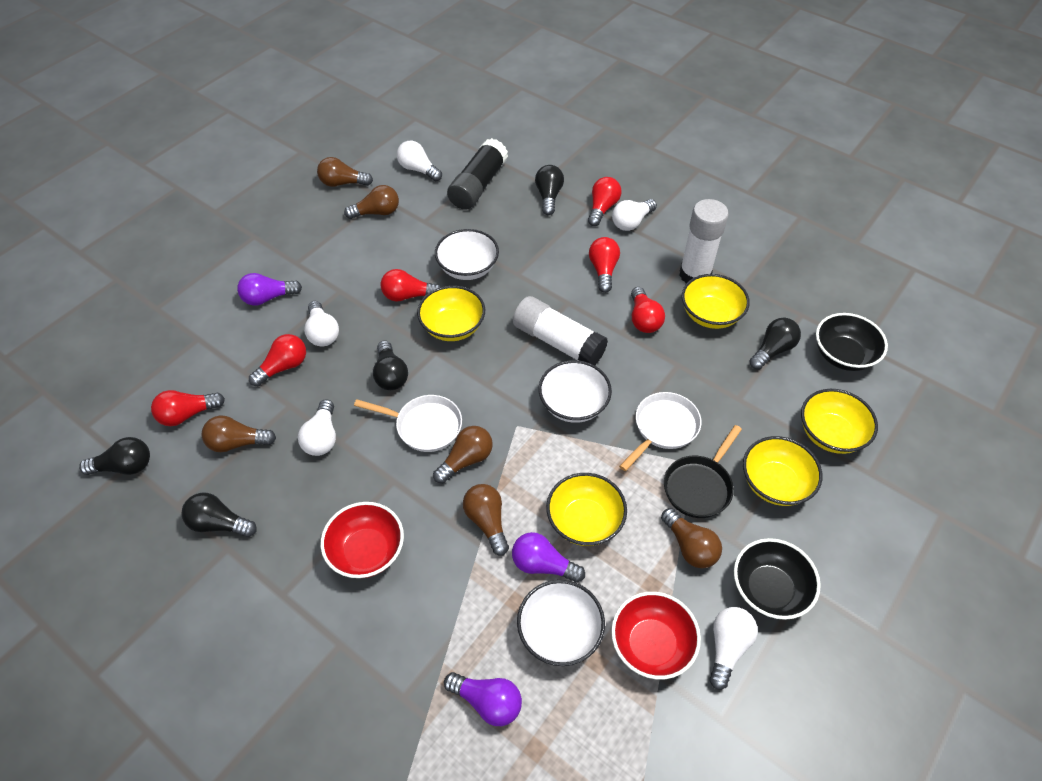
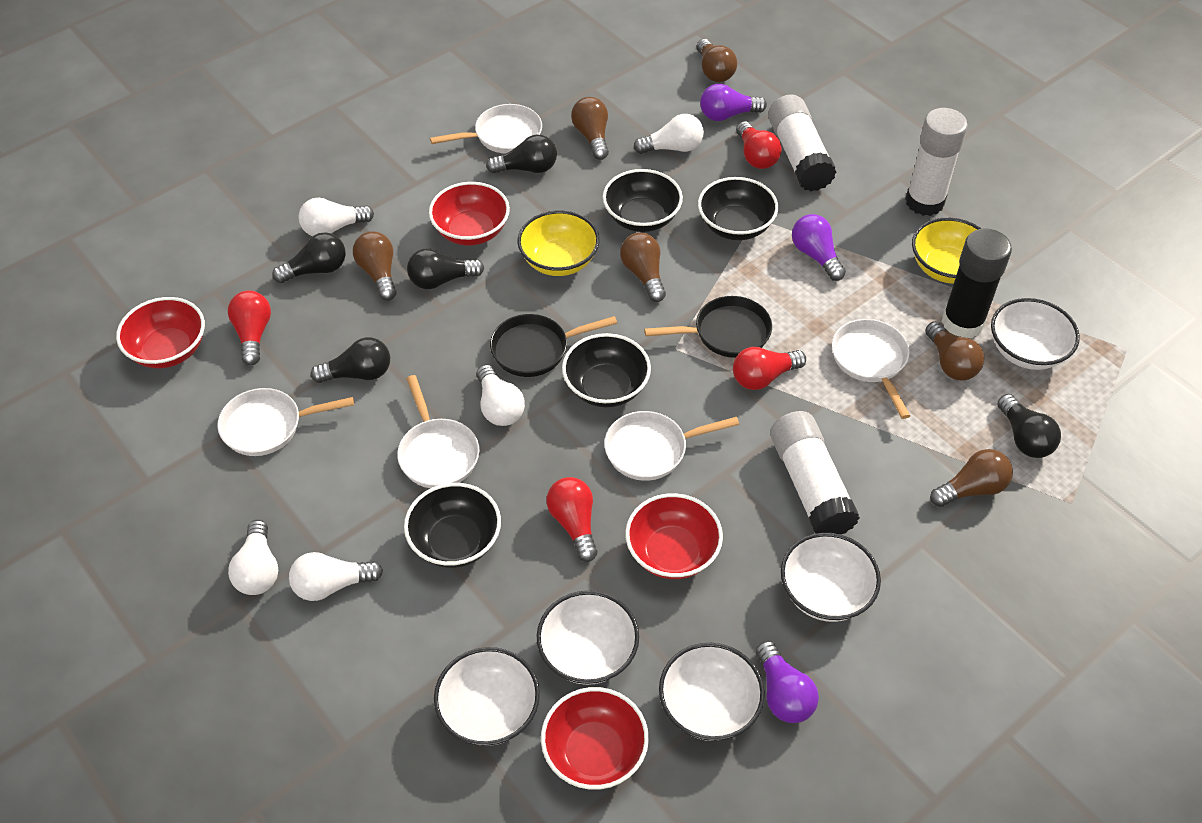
black bowl: [734,538,821,620] [816,313,888,371] = 2 -> [404,483,501,568] [562,333,651,407] [603,169,683,232] [698,177,778,240] = 4
black pan: [664,425,742,518] = 1 -> [490,314,617,377] [644,296,772,358] = 2
red bowl: [321,502,404,578] [611,592,701,680] = 2 -> [116,297,205,368] [429,182,510,245] [541,687,649,790] [625,493,723,579] = 4
red light bulb: [151,390,225,426] [249,334,306,386] [381,269,441,302] [588,177,621,226] [589,237,620,293] [631,287,665,333] = 6 -> [228,291,271,365] [546,477,597,562] [733,347,806,390] [736,121,782,169] = 4
white bowl: [435,229,499,280] [517,580,605,666] [539,360,612,423] = 3 -> [434,647,540,746] [537,591,639,685] [659,643,765,741] [781,533,881,622] [991,298,1080,370] = 5
white glue stick: [513,296,608,365] [679,199,729,283] = 2 -> [768,95,836,191] [770,411,860,534] [905,108,968,216] = 3
white pan: [354,395,462,452] [619,392,702,471] = 2 -> [217,388,354,456] [397,375,479,488] [430,104,542,154] [604,411,739,481] [832,319,910,419] = 5
yellow bowl: [417,286,485,341] [546,473,627,546] [682,274,750,329] [743,436,822,506] [801,389,878,454] = 5 -> [517,211,600,276] [912,218,981,284] = 2

